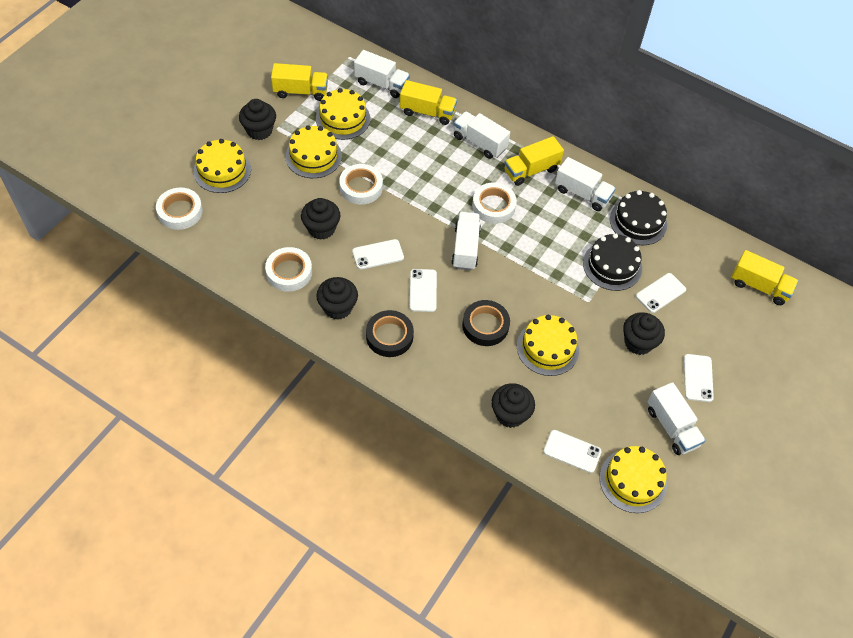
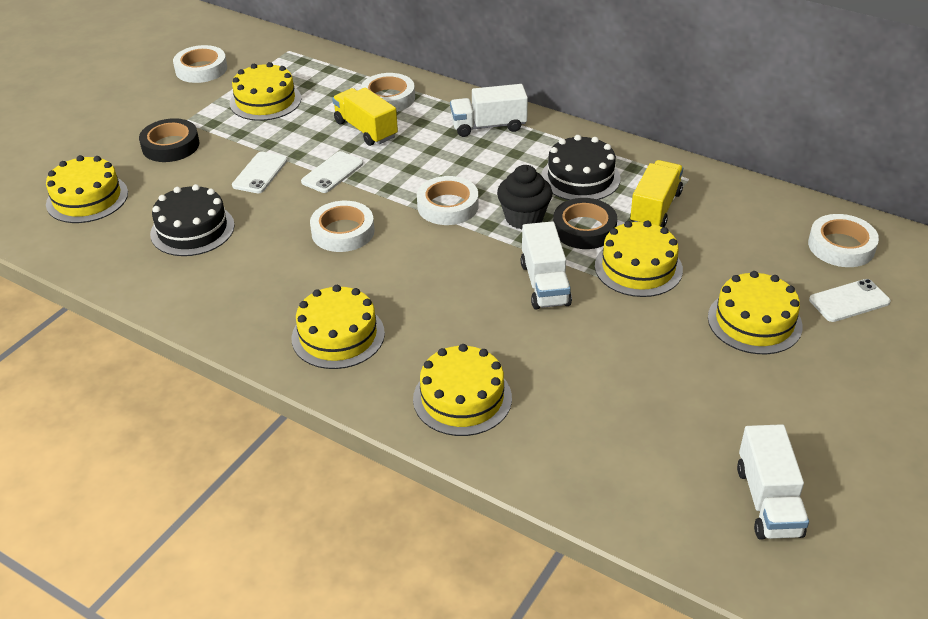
black cupcake: [239,99,276,140] [301,198,341,240] [316,277,358,320] [491,383,535,428] [623,312,665,355] = 5 -> [497,165,553,230] = 1
white phone: [352,239,404,270] [410,269,437,312] [543,430,601,473] [636,273,686,313] [684,354,714,402] = 5 -> [232,152,288,193] [301,151,363,193] [809,279,891,322] = 3
white tape: [156,187,203,230] [265,247,312,292] [339,164,383,205] [472,183,517,224] = 4 -> [173,45,227,83] [310,201,375,252] [360,73,415,112] [417,176,478,225] [808,214,879,267] = 5
white truck: [354,50,410,98] [451,212,481,270] [454,111,510,159] [555,157,616,211] [647,382,706,455] = 5 -> [450,84,528,137] [521,221,572,309] [737,424,809,540] = 3
yellow cake: [193,139,251,193] [285,125,342,178] [316,88,370,140] [517,315,579,376] [599,446,667,513] = 5 -> [46,155,128,223] [230,62,301,121] [292,285,385,369] [413,344,512,436] [595,221,683,297] [708,271,803,354] = 6
yellow truck: [271,63,328,101] [400,80,457,125] [504,136,564,186] [731,250,798,305] = 4 -> [332,87,398,146] [630,160,683,227] = 2

